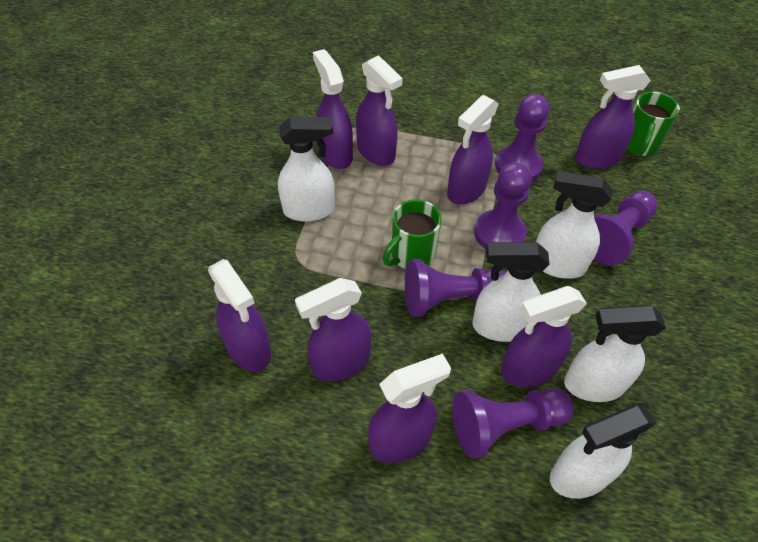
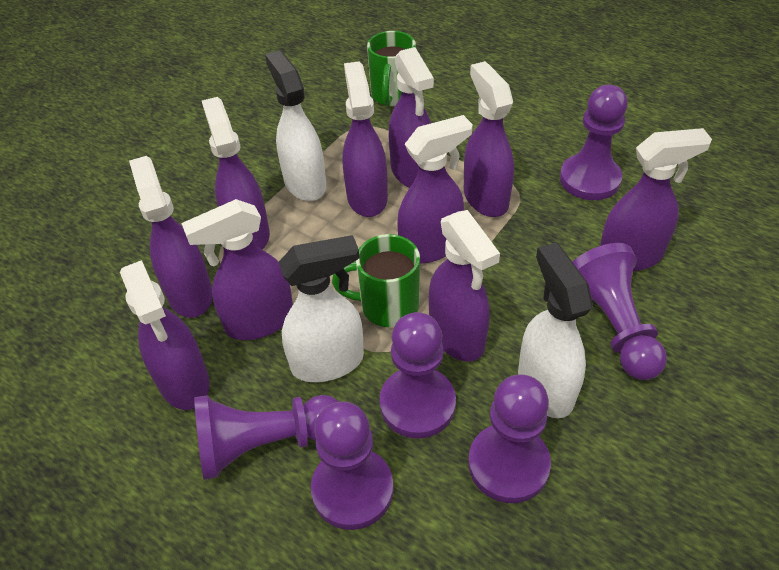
purple pawn: [405,259,505,316] [452,388,574,458] [474,162,532,249] [495,94,549,181] [593,191,657,265] = 5 -> [194,395,339,480] [311,401,394,530] [380,312,456,439] [468,374,551,503] [560,85,628,200] [573,243,667,380] = 6
purple spray bottle: [208,259,271,372] [295,278,371,382] [313,49,353,169] [356,55,403,166] [368,353,451,463] [447,95,499,204] [501,286,587,387] [575,65,651,169] = 8 -> [120,260,210,410] [129,156,213,318] [181,199,293,340] [202,97,270,249] [342,61,388,217] [389,47,434,188] [398,115,473,263] [429,210,500,361] [464,61,514,217] [600,128,712,272] = 10
white spray bottle: [278,116,335,222] [472,242,550,342] [536,171,612,279] [550,405,656,499] [564,305,666,402] = 5 -> [265,50,326,201] [279,235,364,382] [518,243,593,418] = 3

